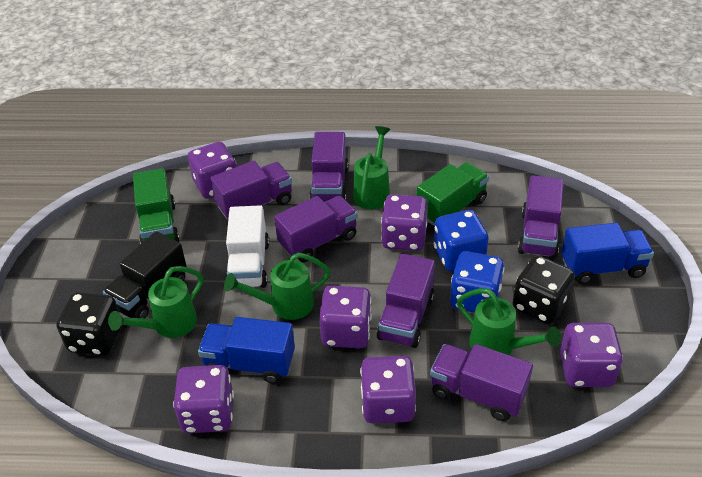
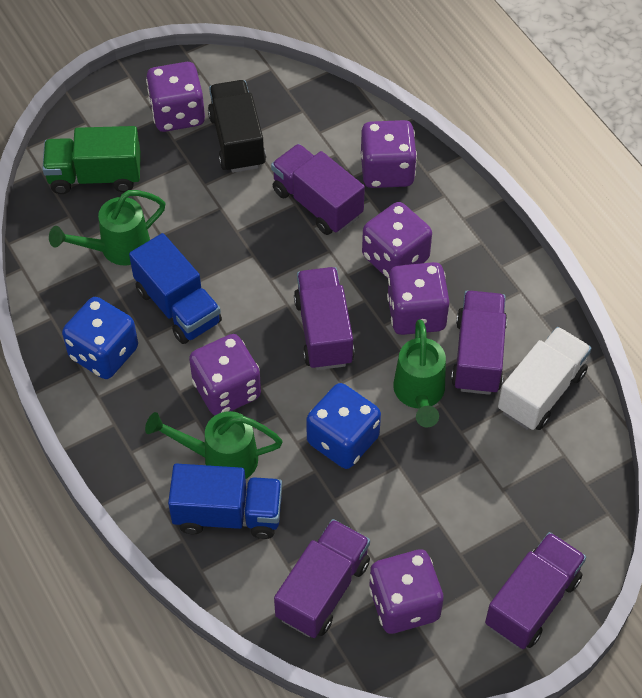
black dice: [56,292,122,356] [513,255,575,324] = 2 -> none = 0
green truck: [133,168,180,244] [417,162,489,226] = 2 -> [42,126,141,194] = 1
green watering can: [108,266,203,338] [224,253,331,320] [353,126,390,209] [457,288,561,355] = 4 -> [49,190,166,265] [145,411,283,479] [393,319,446,428] = 3
purple truck: [210,161,292,219] [274,196,358,262] [309,132,348,202] [377,253,435,348] [430,344,533,421] [518,175,563,258] = 6 -> [271,144,365,235] [274,519,370,638] [294,267,355,370] [451,291,507,395] [485,532,586,649] = 5

